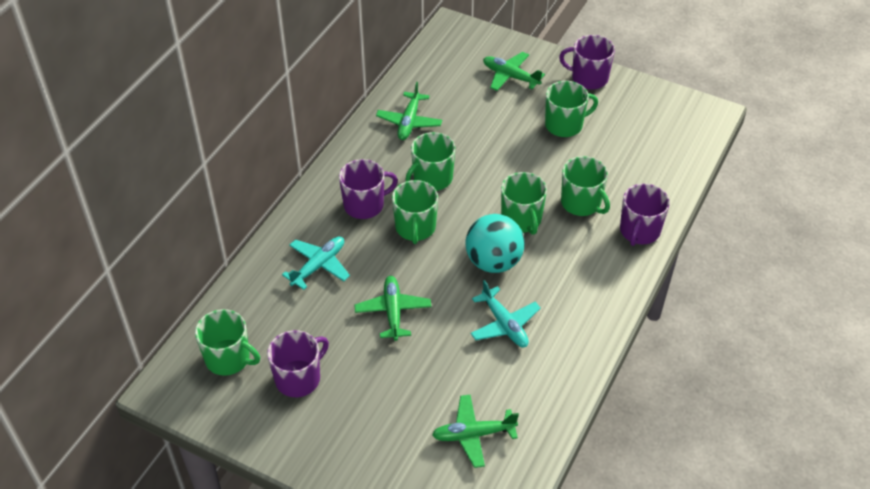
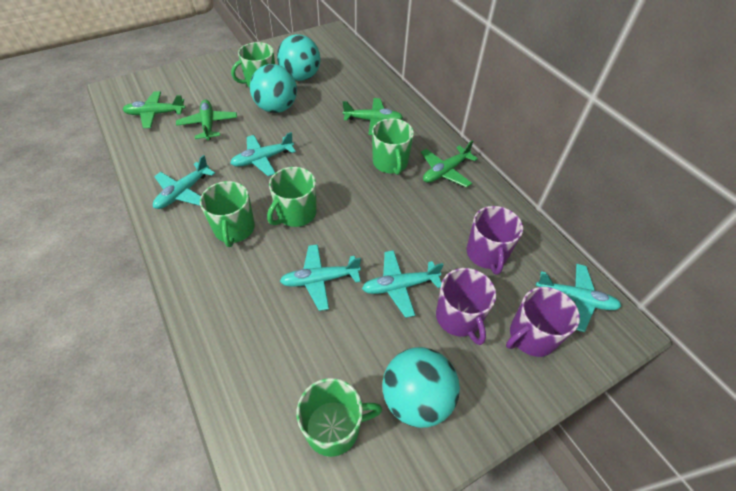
green mug: [195,309,260,376] [392,180,438,244] [406,132,455,191] [501,172,547,235] [545,81,598,137] [561,156,610,216] = 6 -> [200,181,255,247] [231,42,275,88] [267,167,317,227] [297,378,382,457] [372,118,414,175] = 5
purple mug: [267,330,329,397] [339,159,398,219] [559,35,615,89] [620,184,670,246] = 4 -> [436,268,496,345] [467,206,523,275] [506,287,580,357] = 3
turquoise ball: [466,214,525,273] = 1 -> [250,64,297,113] [277,34,320,81] [382,347,460,428] = 3
turquoise plane: [282,237,350,290] [470,280,541,347] = 2 -> [153,155,215,209] [230,132,296,176] [280,244,361,311] [362,250,444,318] [536,264,621,332] = 5

